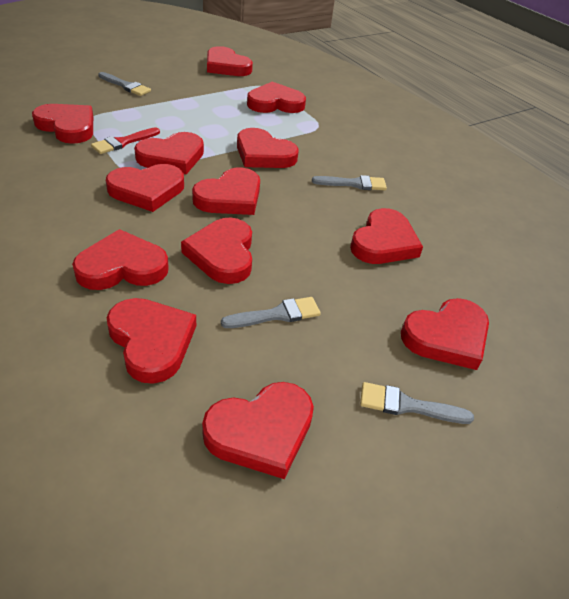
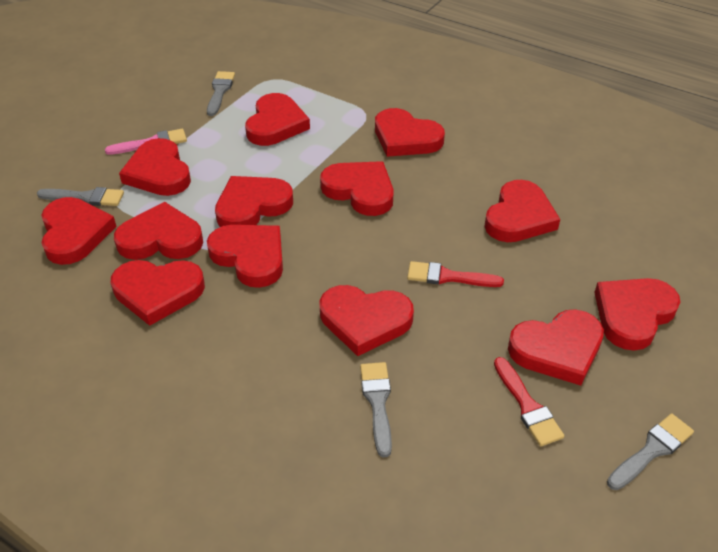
pink brush: none = 0 -> [105,129,187,155] = 1
red brush: [91,127,160,154] = 1 -> [407,261,504,287] [494,357,564,446] = 2

